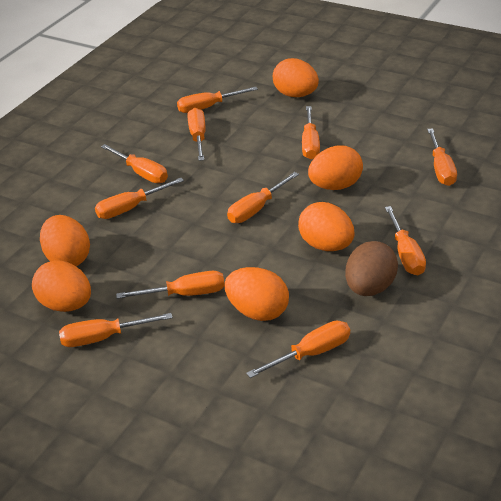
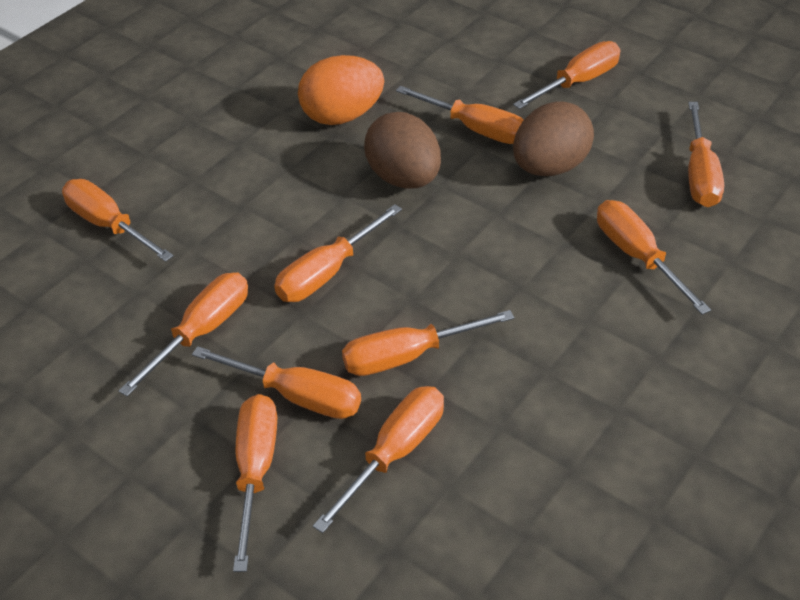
brown egg: [345,241,398,296] = 1 -> [364,112,441,188] [513,101,594,176] = 2
orange egg: [32,260,91,312] [40,215,90,266] [225,267,289,321] [273,58,319,97] [298,202,355,251] [308,146,363,190] = 6 -> [298,55,384,125] = 1

